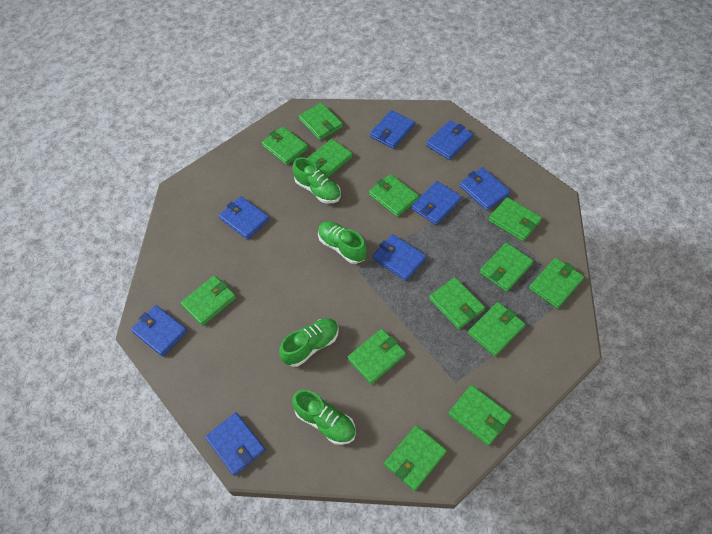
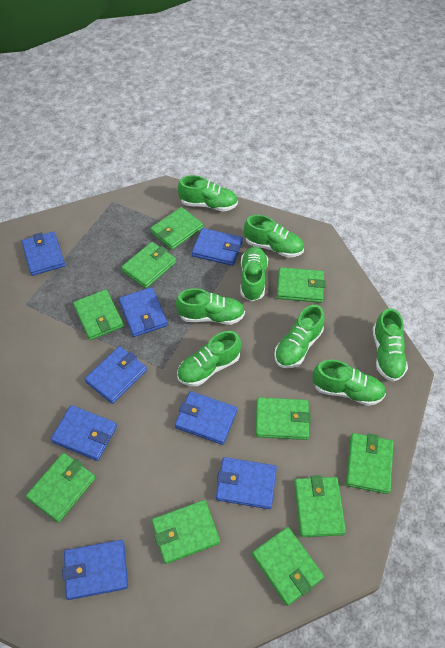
green shoe: [279,318,339,367] [292,390,356,445] [293,157,341,204] [318,221,367,264] = 4 -> [176,288,245,325] [177,331,241,386] [178,175,238,211] [240,246,268,301] [244,215,304,258] [274,305,324,368] [312,360,386,406] [373,308,408,382] = 8
green wallet: [181,275,236,326] [262,127,308,165] [299,103,343,140] [308,139,353,177] [347,329,406,384] [369,174,419,217] [384,425,447,491] [429,277,485,330] [449,385,512,446] [468,302,525,356] [480,242,534,292] [488,197,542,242] [529,258,584,309] = 13 -> [26,453,96,523] [73,290,124,340] [121,242,176,288] [150,207,203,250] [152,500,220,564] [252,527,324,606] [256,397,311,440] [277,267,326,303] [294,475,346,537] [346,433,394,494] = 10

